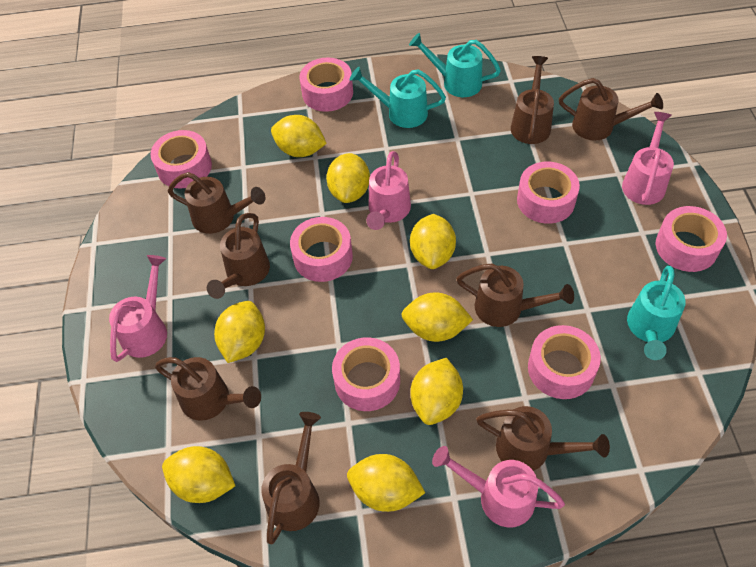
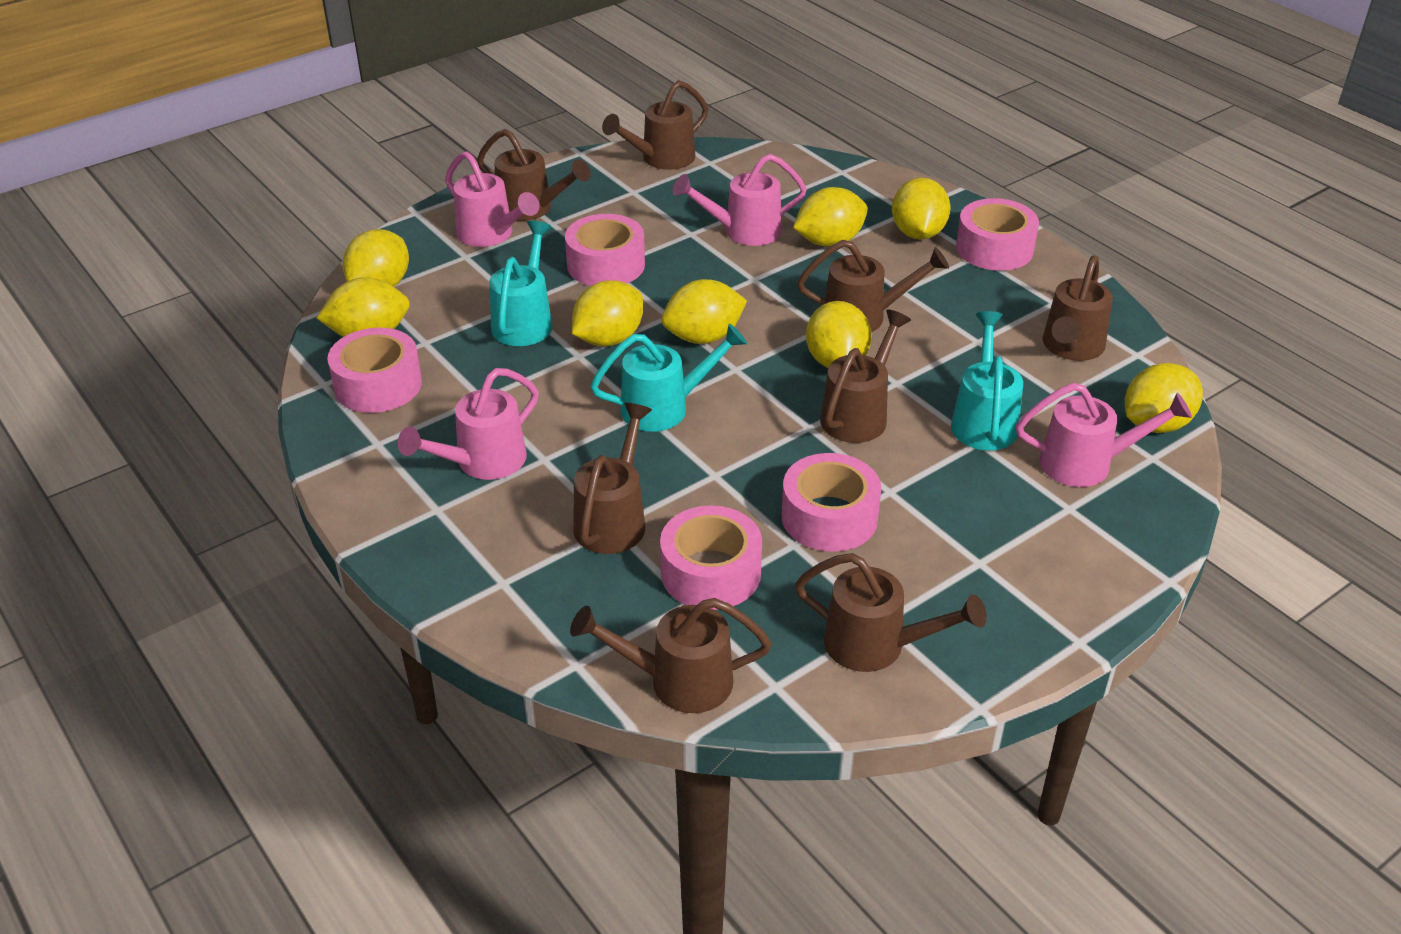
pink tape: [150,130,212,189] [290,217,353,282] [300,57,353,112] [332,337,400,411] [517,162,580,224] [528,325,601,399] [656,206,727,272] = 7 -> [327,328,422,413] [565,214,645,286] [660,505,762,610] [782,453,881,552] [956,198,1039,271] = 5

